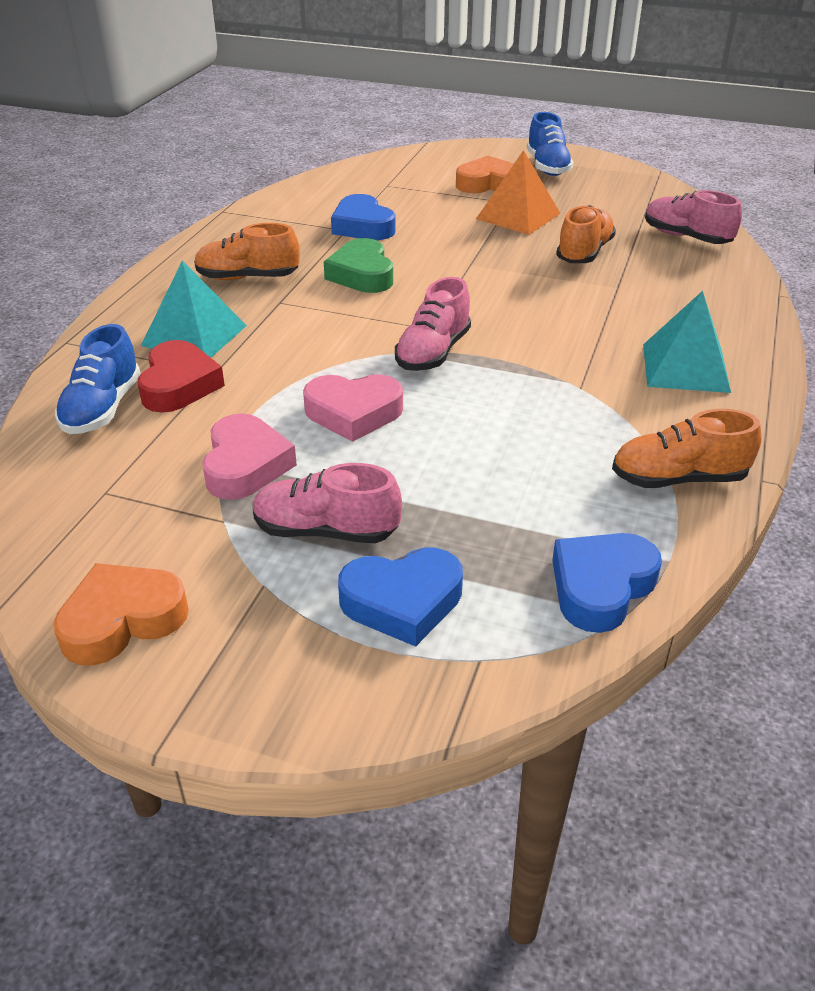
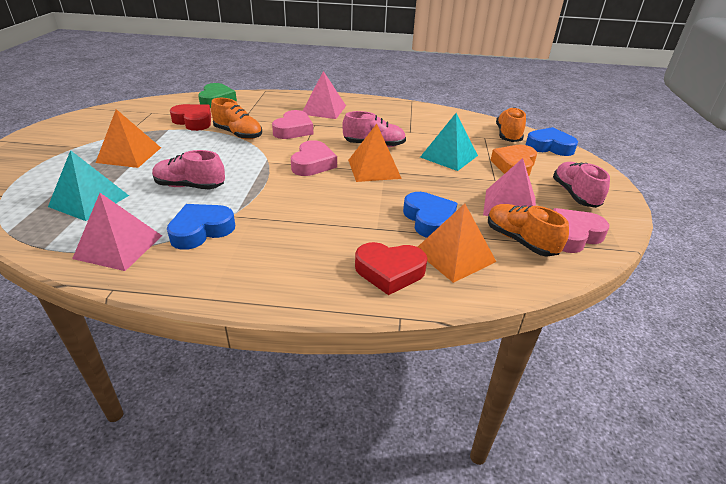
blue shoe: [55,324,141,434] [527,112,574,176] = 2 -> none = 0
orange heart: [53,563,189,666] [456,156,514,193] = 2 -> [491,145,537,176] = 1
orange pyramid: [476,150,561,235] = 1 -> [95,109,161,168] [348,124,402,182] [418,203,496,283] = 3
pink heart: [202,413,297,500] [303,374,403,442] = 2 -> [272,110,313,139] [291,140,337,176] [553,208,609,253] = 3
pink pyramid: none = 0 -> [72,193,162,271] [303,71,346,119] [483,158,536,216] = 3
red heart: [138,340,225,413] = 1 -> [170,104,211,131] [355,242,428,295] = 2

